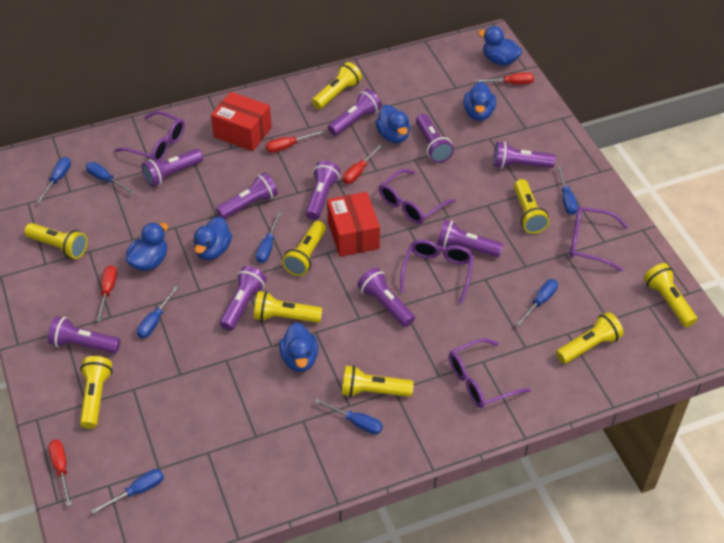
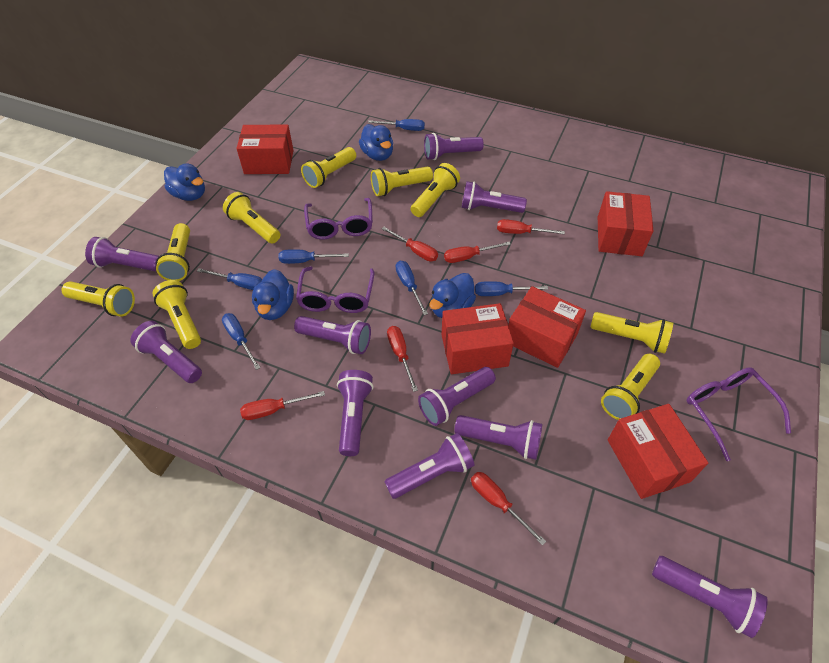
blue duck: [126,223,168,271] [194,217,232,260] [279,322,318,372] [375,105,410,143] [464,82,496,121] [478,26,522,66] = 6 -> [164,163,205,201] [252,269,294,320] [359,124,393,161] [429,273,476,318] = 4
blue screwdriver: [37,157,71,203] [86,162,134,194] [91,469,164,514] [137,286,179,338] [256,212,282,263] [315,399,383,434] [517,279,558,326] [557,166,578,215] = 8 -> [197,268,262,290] [222,313,261,370] [279,249,349,264] [368,119,425,131] [396,261,428,315] [475,281,548,296] = 6
purple glasses: [114,111,185,162] [379,169,456,224] [400,239,474,304] [449,338,531,408] [570,206,628,271] = 5 -> [296,266,374,313] [304,198,373,239] [686,367,791,461] = 3
red box: [211,92,272,151] [327,192,380,257] = 2 -> [236,124,293,174] [441,303,514,374] [508,286,586,368] [598,191,654,256] [608,404,708,499] = 5
red screwdriver: [48,440,72,506] [97,265,117,321] [266,130,324,153] [343,144,382,184] [476,73,534,84] = 5 -> [240,391,325,420] [382,227,438,261] [387,326,418,392] [444,242,511,263] [471,472,546,546] [497,219,565,234] = 6

